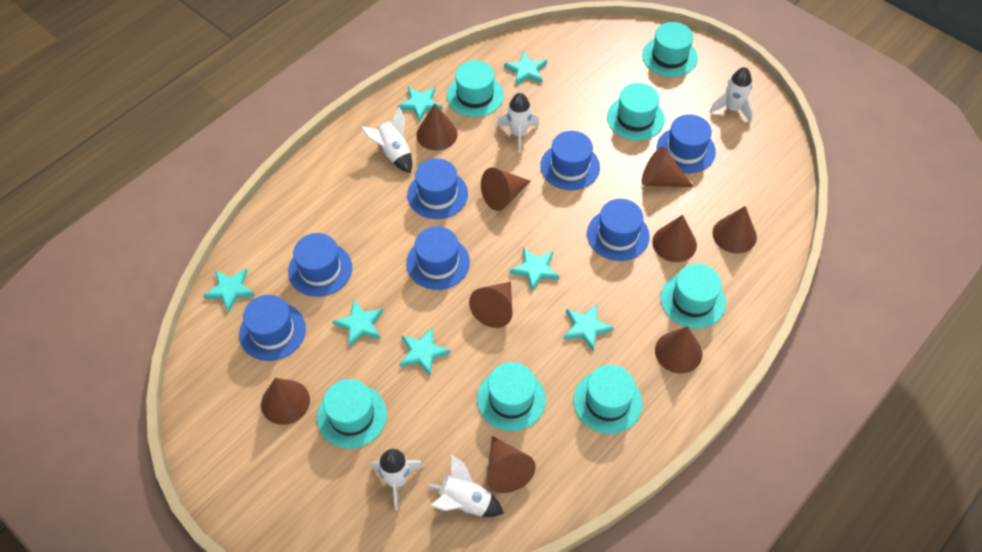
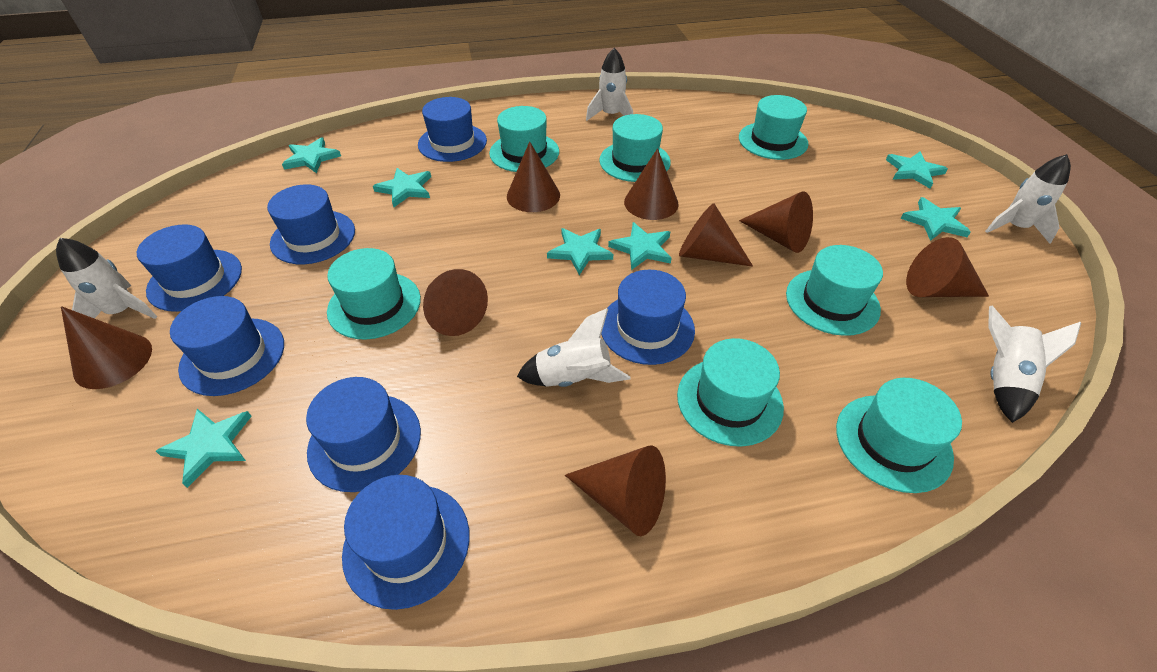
brown cone: [261,378,310,425] [416,103,458,151] [469,282,512,328] [481,168,531,211] [487,436,536,493] [642,147,694,187] [652,215,697,262] [655,326,702,374] [712,206,757,254] = 9 -> [61,306,152,389] [423,269,488,336] [507,141,560,212] [565,446,666,536] [624,148,679,220] [679,203,753,267] [739,192,813,253] [906,237,989,297] = 8

